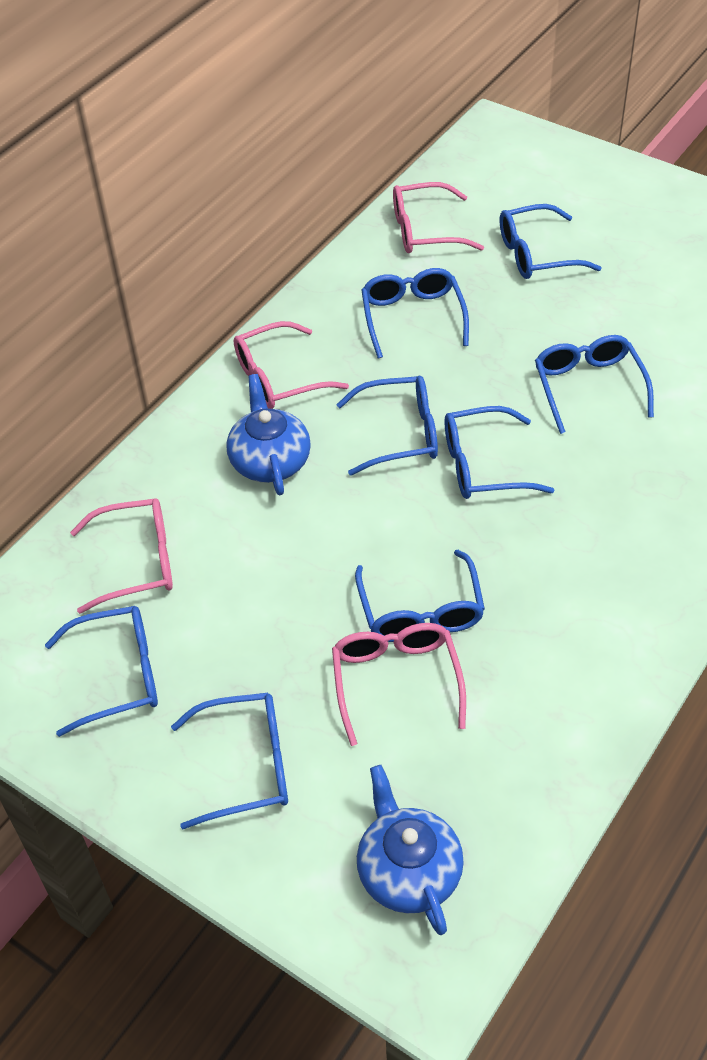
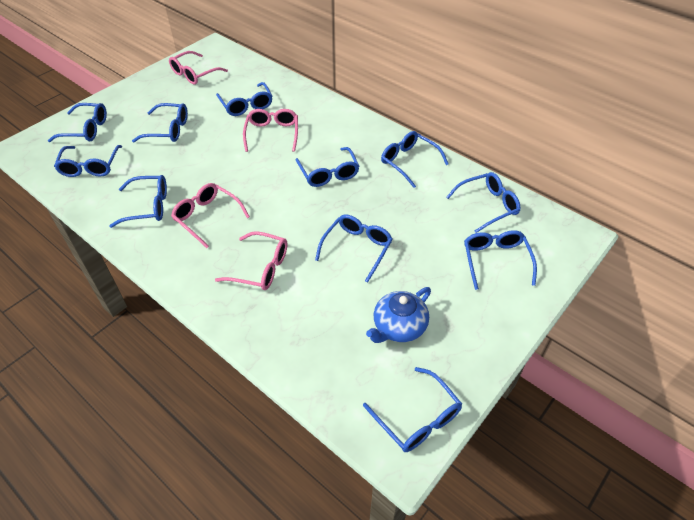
blue glasses: [45,606,158,737] [171,693,288,829] [336,376,438,476] [355,550,485,642] [361,268,469,359] [445,406,554,499] [500,204,601,279] [535,335,654,434] = 8 -> [48,103,107,142] [54,145,122,177] [110,175,167,228] [132,103,188,142] [216,82,272,116] [296,147,359,187] [315,215,393,283] [363,367,462,452] [381,131,449,188] [447,172,520,233] [464,230,537,290] = 11
blue teapot: [226,374,311,495] [357,765,464,935] = 2 -> [366,287,431,343] = 1

